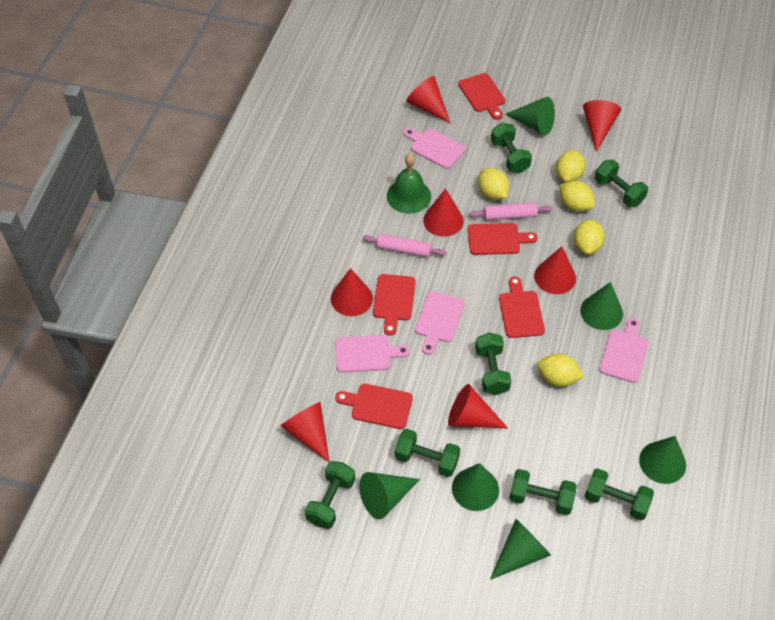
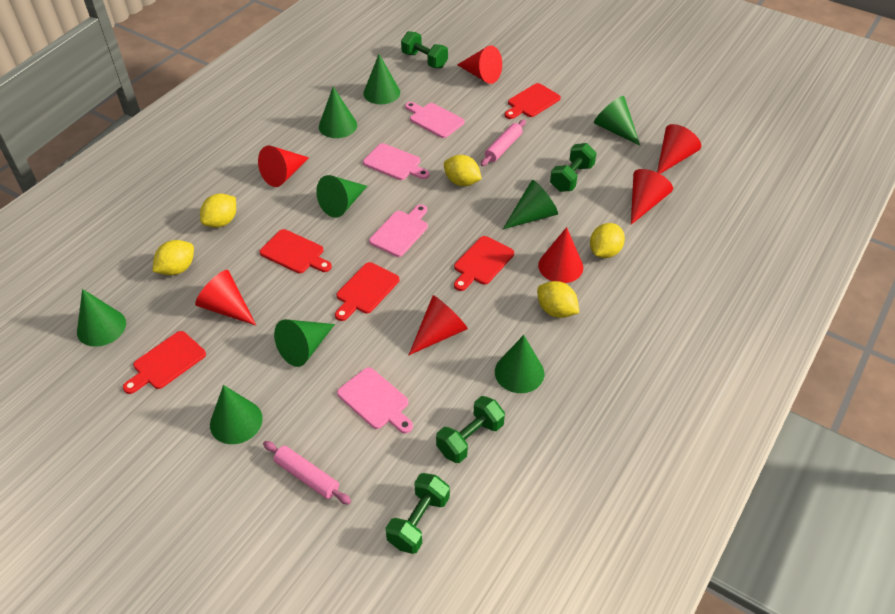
green bell: [387,154,431,214] = 1 -> none = 0
green cone: [359,472,420,519] [452,463,499,511] [490,519,551,580] [505,97,555,135] [580,282,623,330] [639,436,686,484] = 6 -> [77,289,126,347] [210,385,263,444] [274,319,335,367] [316,175,367,218] [319,87,357,138] [363,54,400,104] [495,335,544,393] [503,180,558,229] [594,96,640,145] = 9
green dumbbell: [305,461,355,529] [395,429,460,477] [475,332,511,395] [491,123,532,173] [509,469,577,515] [585,468,654,520] [594,159,648,207] = 7 -> [385,473,450,554] [401,31,448,68] [436,396,505,463] [550,143,597,192] = 4

